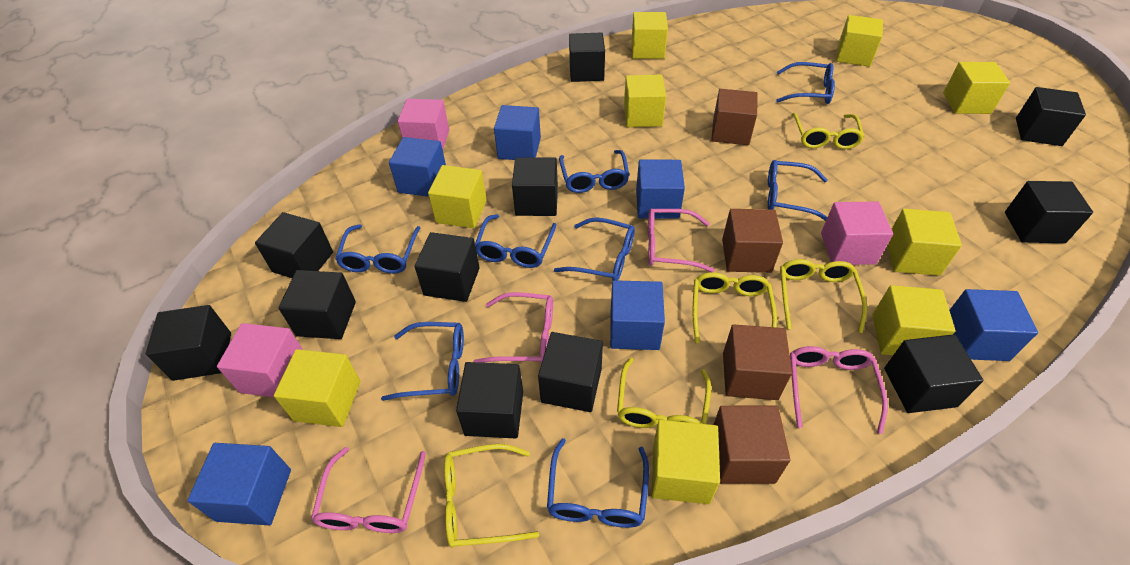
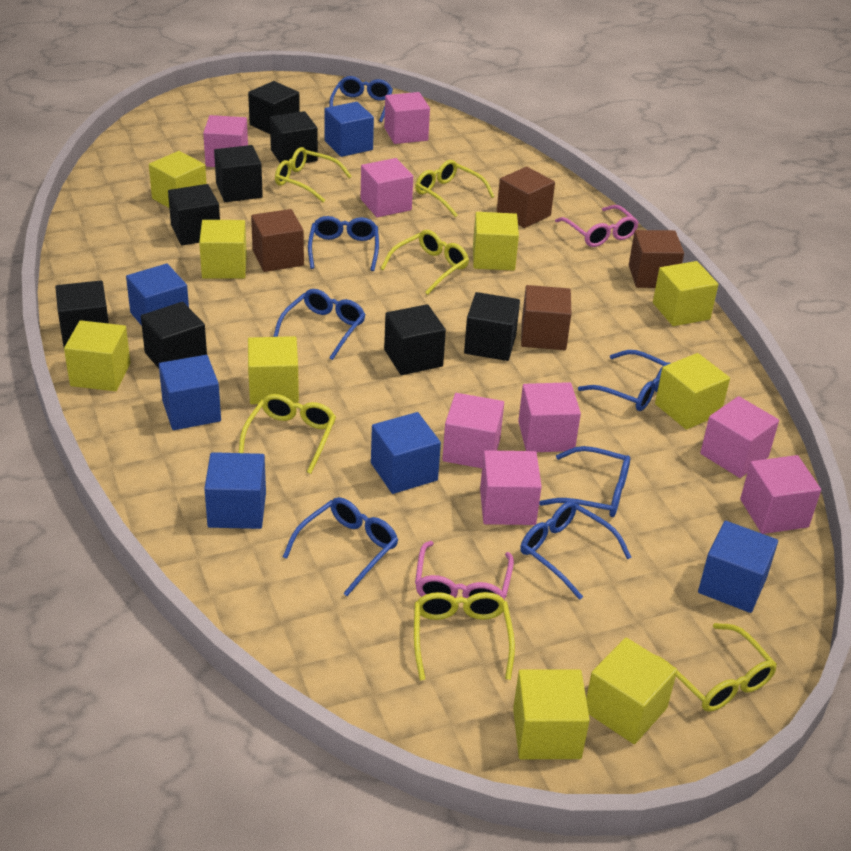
black cube: [146,305,231,381] [255,212,333,278] [278,270,356,339] [414,232,480,302] [456,362,523,438] [512,158,558,216] [538,332,603,412] [569,32,605,82] [884,334,984,413] [1005,181,1093,243] [1016,87,1086,146] = 11 -> [55,281,109,347] [141,302,207,368] [168,184,220,246] [214,145,263,202] [248,81,300,134] [270,111,318,163] [384,304,446,375] [464,292,520,361] = 8
blue glasses: [335,224,420,274] [381,322,464,401] [475,214,556,268] [547,438,649,528] [554,217,635,281] [559,150,629,193] [768,160,828,221] [776,62,835,104] = 8 -> [273,289,366,360] [283,497,398,596] [308,216,379,271] [329,76,393,122] [520,501,632,600] [539,446,630,517] [578,350,671,411] = 7
pink cube: [217,323,303,397] [398,99,449,149] [821,202,893,265] = 3 -> [203,115,248,167] [361,158,413,217] [384,92,430,144] [442,393,504,468] [480,450,542,525] [518,382,581,452] [700,396,779,478] [740,455,821,534] = 8
pink glasses: [311,447,426,533] [473,292,553,364] [648,208,715,272] [790,346,888,434] = 4 -> [415,541,514,600] [555,205,639,247] = 2
yellow glasses: [444,444,539,548] [617,358,711,428] [693,272,777,343] [780,259,867,333] [791,113,864,149] = 5 -> [238,394,336,474] [275,147,352,202] [381,230,469,295] [414,592,515,681] [415,160,495,217] [654,623,777,712] = 6

